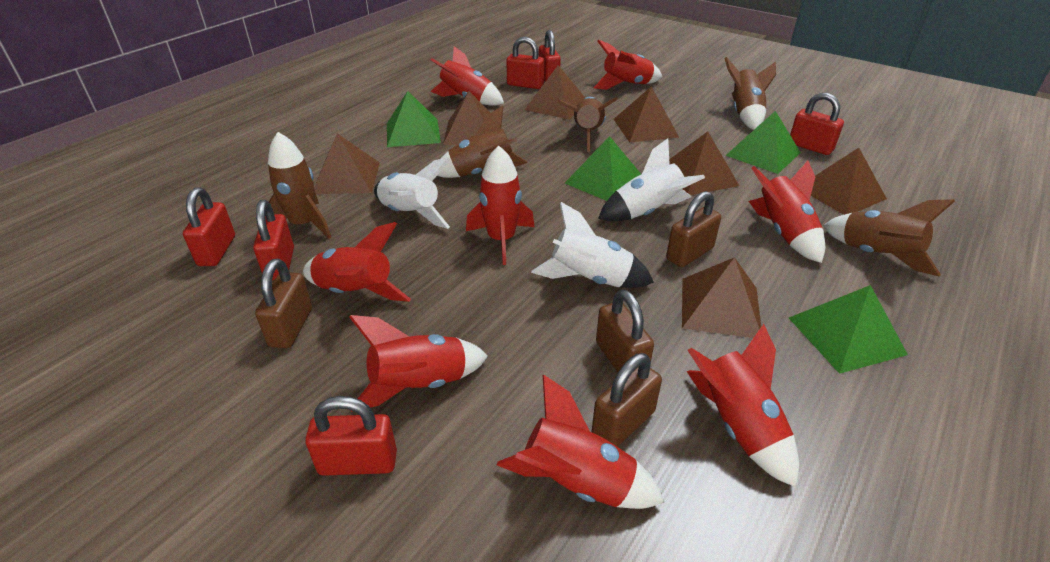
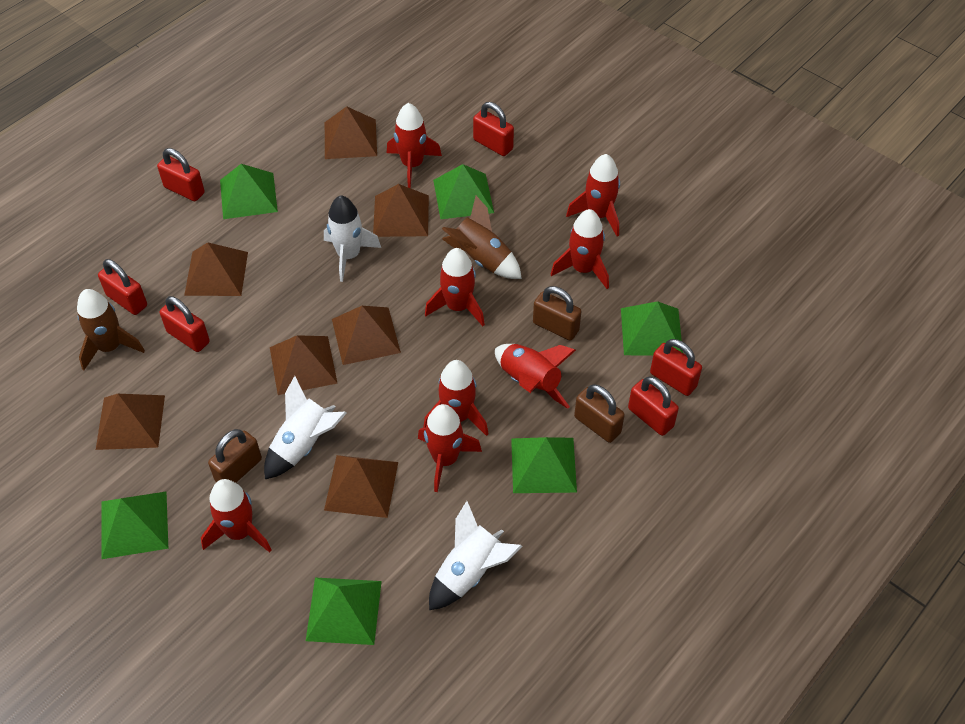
brown padlock: [255,259,312,348] [592,353,662,447] [596,290,654,373] [666,191,721,267] = 4 -> [208,429,262,483] [533,286,582,341] [574,384,625,443] = 3
brown rocket: [268,132,331,239] [437,106,527,178] [558,97,618,151] [725,57,776,130] [823,199,955,277] = 5 -> [77,289,145,370] [442,196,522,279] = 2
green pyramid: [387,91,441,147] [565,136,641,201] [725,111,801,174] [789,285,908,374] = 4 -> [102,492,168,559] [220,164,278,219] [306,578,382,645] [433,164,494,219] [511,437,577,493] [621,301,683,356] = 6

